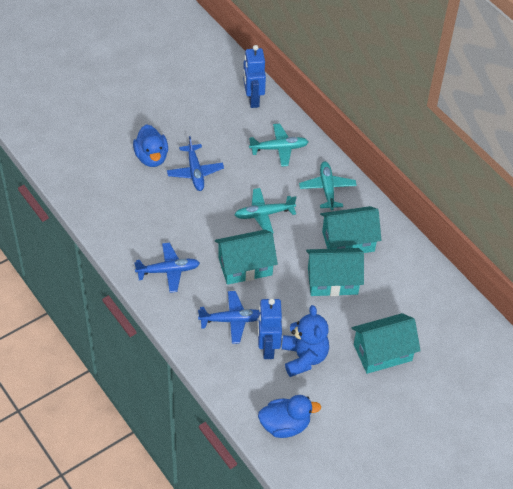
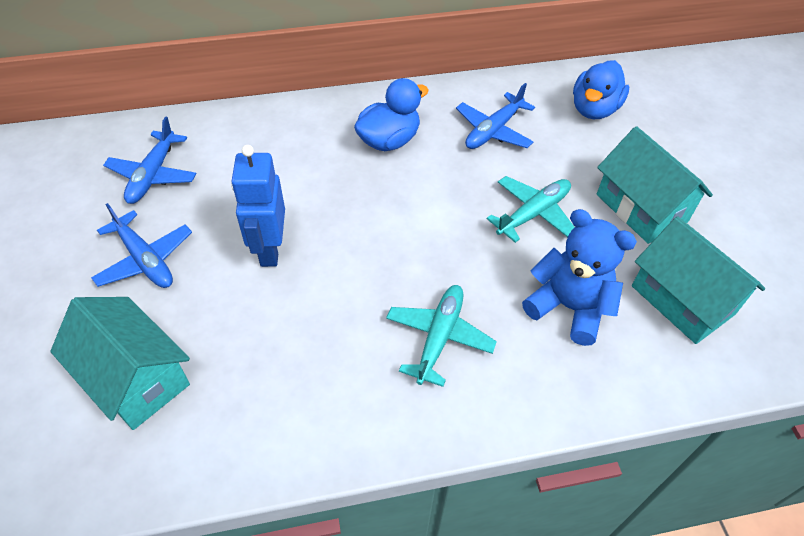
blue robot: [243,45,266,108] [257,298,282,359] = 2 -> [231,145,285,267] = 1
turquoise house: [215,230,278,285] [306,248,364,296] [320,206,381,253] [351,313,421,374] = 4 -> [50,297,190,430] [597,126,713,244] [632,216,765,344] = 3
turquoise plane: [235,188,297,233] [249,124,309,167] [299,161,357,210] = 3 -> [386,285,497,387] [487,176,574,243] = 2

